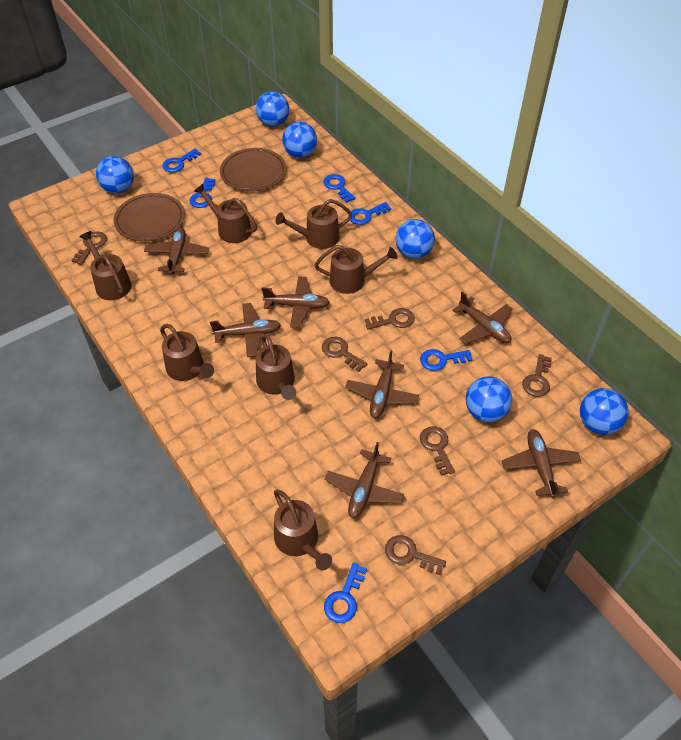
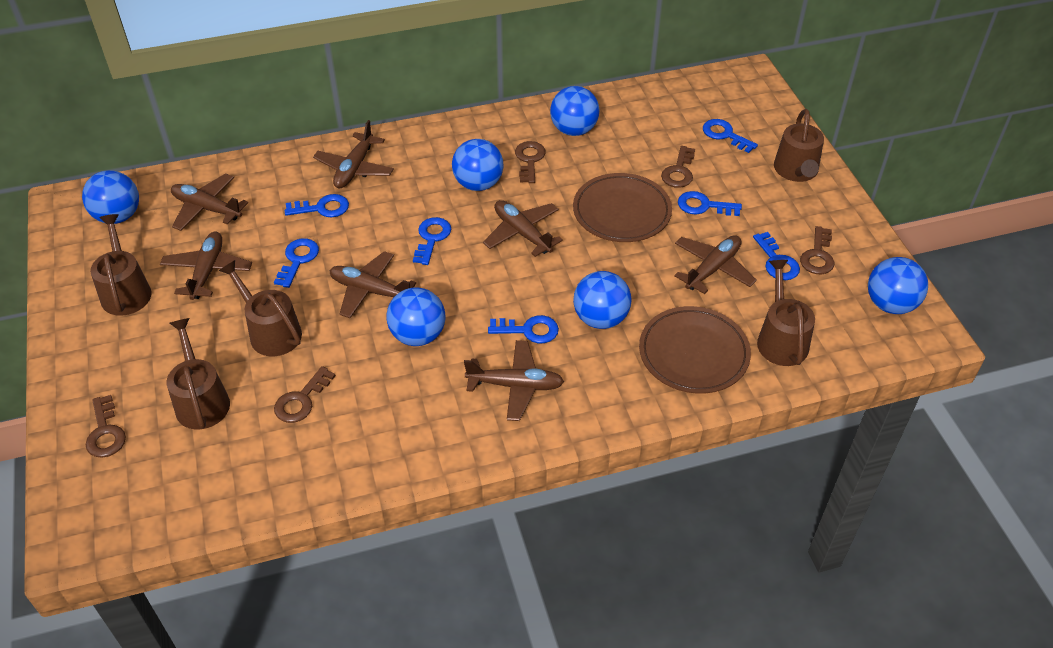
blue key: [162,148,201,173] [189,178,215,208] [323,174,356,203] [324,562,367,623] [350,202,391,225] [420,349,473,371] = 6 -> [274,238,319,288] [285,194,349,217] [413,217,451,265] [488,315,559,343] [678,191,742,216] [703,119,758,153] [753,232,800,280] = 7
brown key: [71,231,107,265] [322,337,367,372] [365,308,415,329] [385,535,446,575] [420,426,455,476] [522,354,552,397] = 6 -> [86,395,126,458] [274,366,336,423] [515,141,546,183] [661,146,695,188] [800,226,834,274] = 5
brown watering can: [79,231,132,300] [160,324,214,381] [194,184,257,243] [256,334,296,400] [274,489,332,571] [275,199,352,249] [314,245,397,294] = 7 -> [90,214,152,316] [167,318,230,429] [219,260,302,356] [757,260,815,366] [774,109,824,182] = 5

